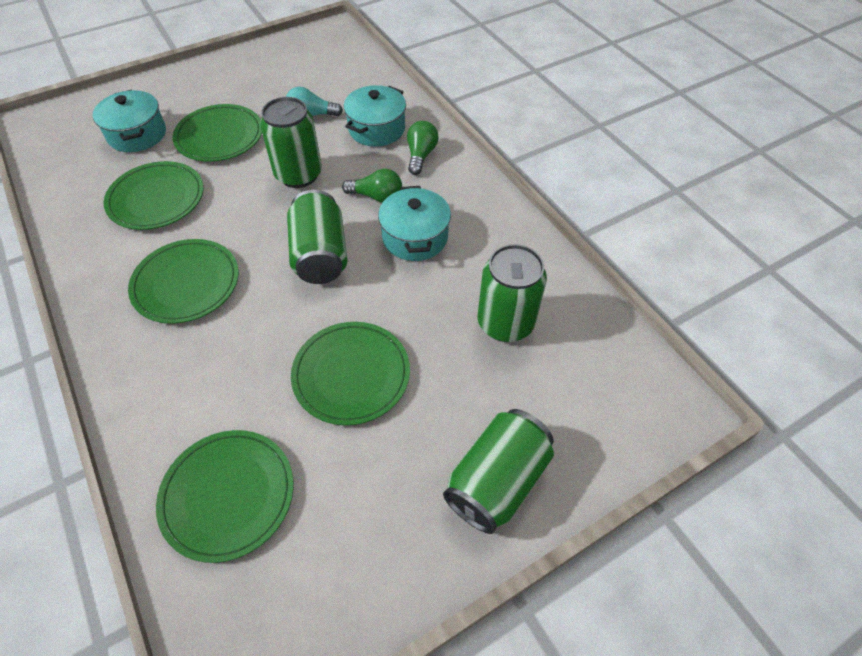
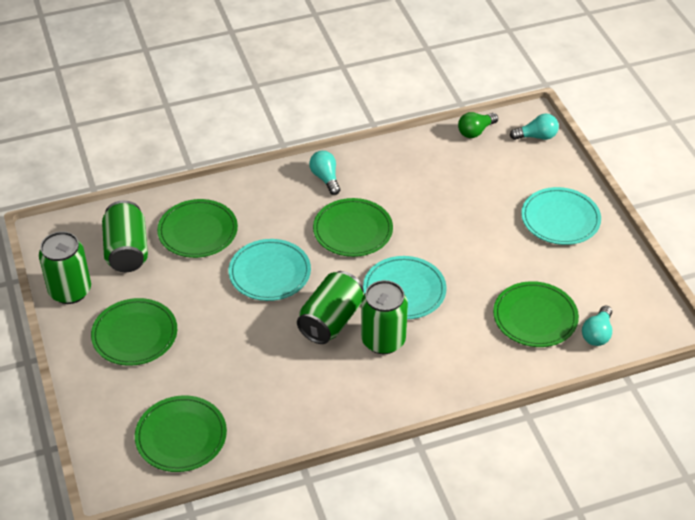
green light bulb: [342,169,402,203] [407,121,438,175] = 2 -> [458,112,498,138] = 1
turquoise light bulb: [286,87,343,116] = 1 -> [309,151,340,195] [510,114,559,140] [582,306,612,346] = 3
turquoise plate: none = 0 -> [229,239,311,301] [363,256,447,319] [521,187,601,245] = 3
turquoise pot: [93,90,166,152] [344,85,406,147] [378,186,451,261] = 3 -> none = 0

